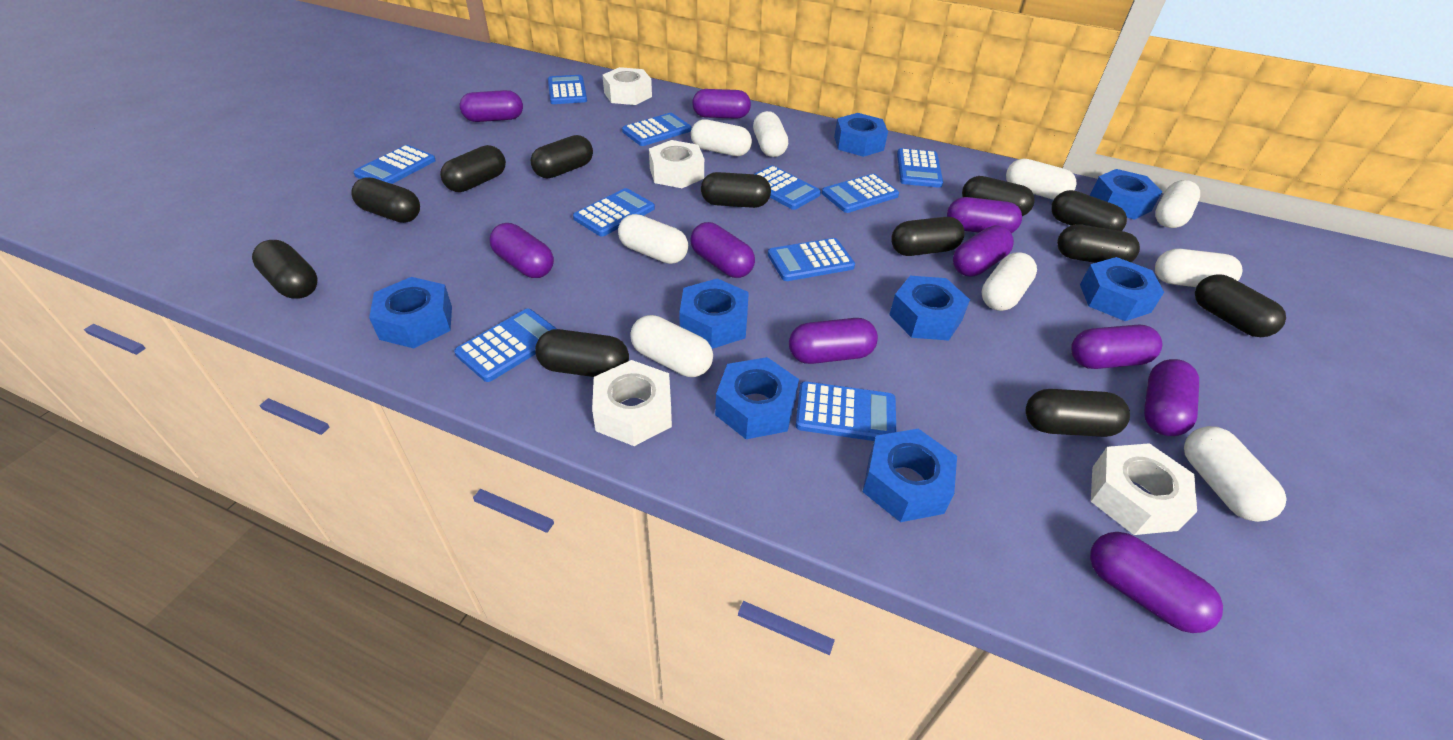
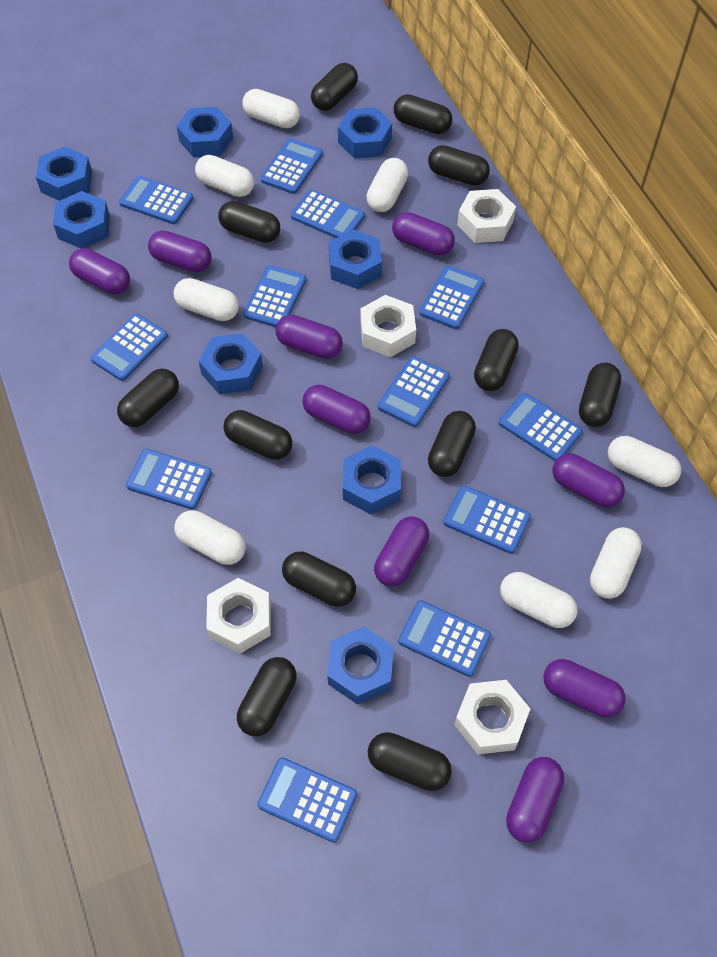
blue calculator: [354,145,436,184] [454,309,557,382] [548,75,587,104] [573,188,655,236] [622,113,691,146] [755,165,821,210] [768,238,855,281] [796,381,896,441] [822,174,899,213] [897,148,943,188] = 10 -> [90,314,168,381] [119,176,193,224] [126,449,212,510] [243,265,306,327] [257,757,357,843] [261,138,323,194] [291,190,365,238] [378,356,450,427] [398,600,491,677] [419,265,484,329] [443,485,531,554] [498,393,583,461] = 12
purple capsule: [460,90,523,122] [489,223,554,278] [690,222,755,278] [692,89,751,119] [789,318,878,364] [947,197,1022,233] [953,225,1014,277] [1071,325,1162,369] [1090,532,1223,633] [1144,359,1199,436] = 10 -> [69,248,130,294] [148,231,211,272] [276,315,343,359] [303,385,371,434] [374,516,429,587] [392,212,455,256] [506,757,564,843] [543,659,626,718] [552,453,625,507] = 9
white capsule: [618,214,688,264] [630,315,713,377] [691,119,752,156] [753,111,788,157] [982,252,1037,311] [1006,158,1077,200] [1155,180,1200,228] [1155,249,1243,287] [1184,426,1287,522] = 9 -> [174,278,239,321] [174,510,246,565] [195,155,254,197] [242,89,300,128] [366,158,408,212] [500,572,578,628] [590,527,642,599] [608,436,681,487] = 8

